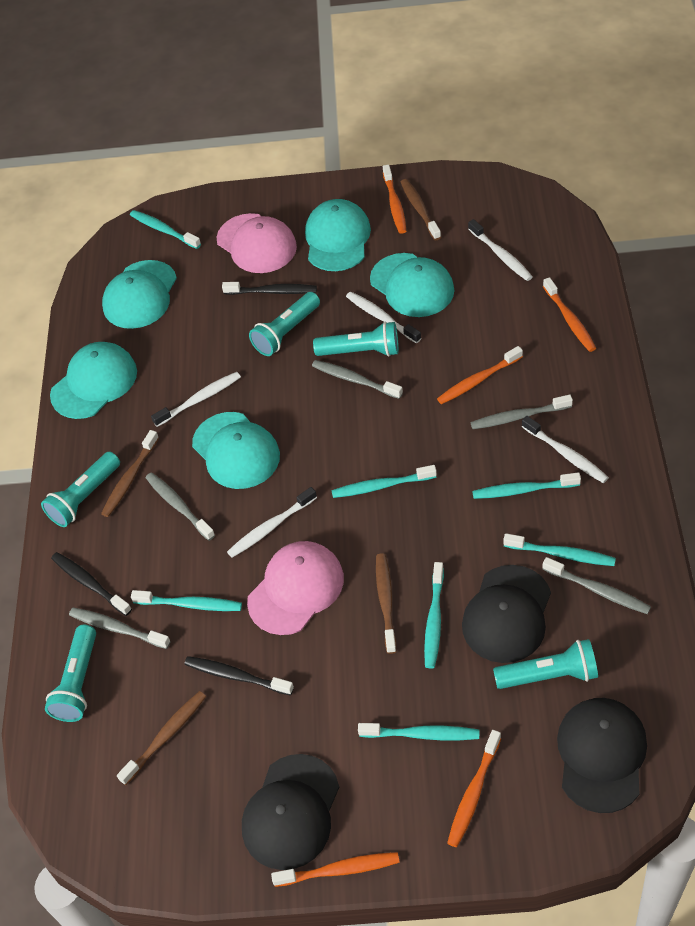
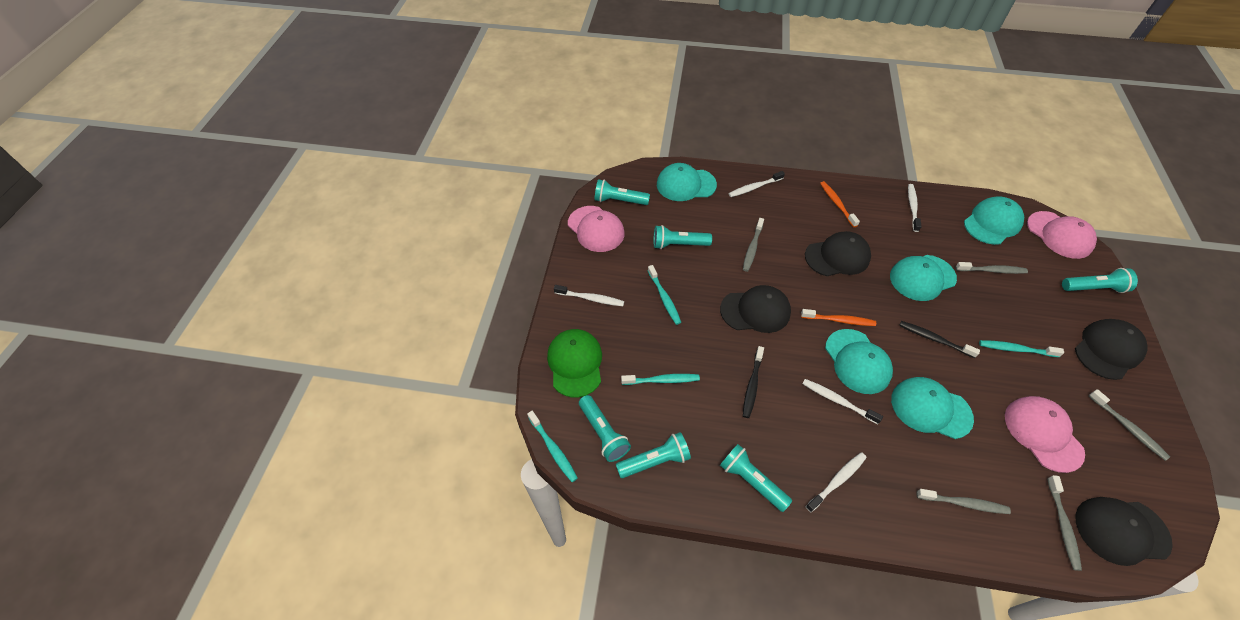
black cap: [242,754,339,870] [462,565,551,663] [557,698,647,813] = 3 -> [720,285,791,333] [805,231,871,276] [1075,319,1148,380] [1076,497,1173,566] = 4
black toothbrush: [51,552,132,616] [184,656,294,695] [222,282,317,295] = 3 -> [743,346,764,418] [899,321,980,358] = 2
brown toothbrush: [101,430,159,517] [117,691,206,785] [376,553,397,654] [401,179,441,240] = 4 -> none = 0
green cap: none = 0 -> [547,329,602,398] = 1
orange toothbrush: [271,852,400,887] [383,165,406,234] [437,346,523,404] [447,730,501,847] [543,277,596,352] = 5 -> [801,309,876,326] [820,181,860,227] = 2
pink cap: [216,213,297,273] [247,541,344,635] = 2 -> [568,206,625,252] [1005,396,1085,473] [1027,211,1097,259] = 3
turquoise flashlight: [41,452,120,527] [45,625,96,722] [249,292,320,356] [313,321,399,357] [493,639,598,689] = 5 -> [579,395,631,462] [594,179,650,205] [616,432,691,478] [653,225,712,249] [720,444,792,512] [1062,268,1138,293] = 6
turquoise toothbrush: [130,210,201,249] [131,590,242,611] [331,465,437,498] [358,723,479,740] [424,562,444,669] [472,472,581,499] [503,533,616,566] = 7 -> [527,411,578,482] [621,374,700,385] [648,265,681,325] [979,340,1064,357] = 4

